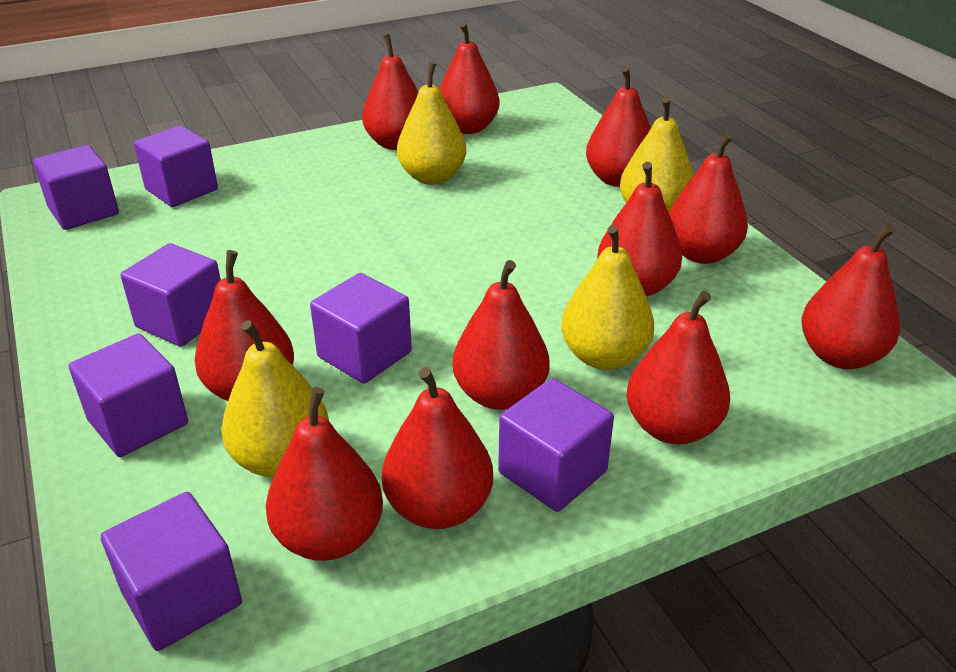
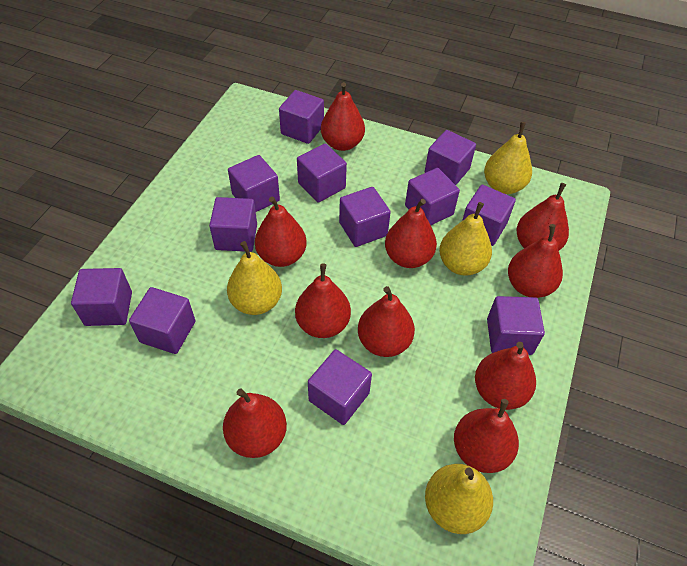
purple cube: [33,145,119,230] [69,333,188,457] [101,492,242,651] [120,243,221,347] [134,125,218,207] [310,273,412,384] [498,378,614,512] = 7 -> [71,268,132,326] [129,287,196,354] [209,197,257,252] [228,155,280,212] [279,90,324,144] [297,144,347,203] [308,349,372,425] [339,187,391,247] [405,168,460,225] [425,130,476,185] [462,185,516,246] [487,296,545,355] = 12
red pear: [194,250,294,401] [266,387,383,561] [362,34,418,150] [382,367,493,529] [440,22,500,134] [453,260,550,410] [586,67,651,187] [597,162,682,296] [626,291,730,444] [669,133,748,264] [802,224,900,369] = 11 -> [223,388,287,458] [255,197,307,267] [295,263,351,338] [321,82,365,151] [358,286,415,357] [385,199,437,268] [454,399,519,473] [475,342,536,410] [508,224,563,298] [517,183,569,251] = 10

